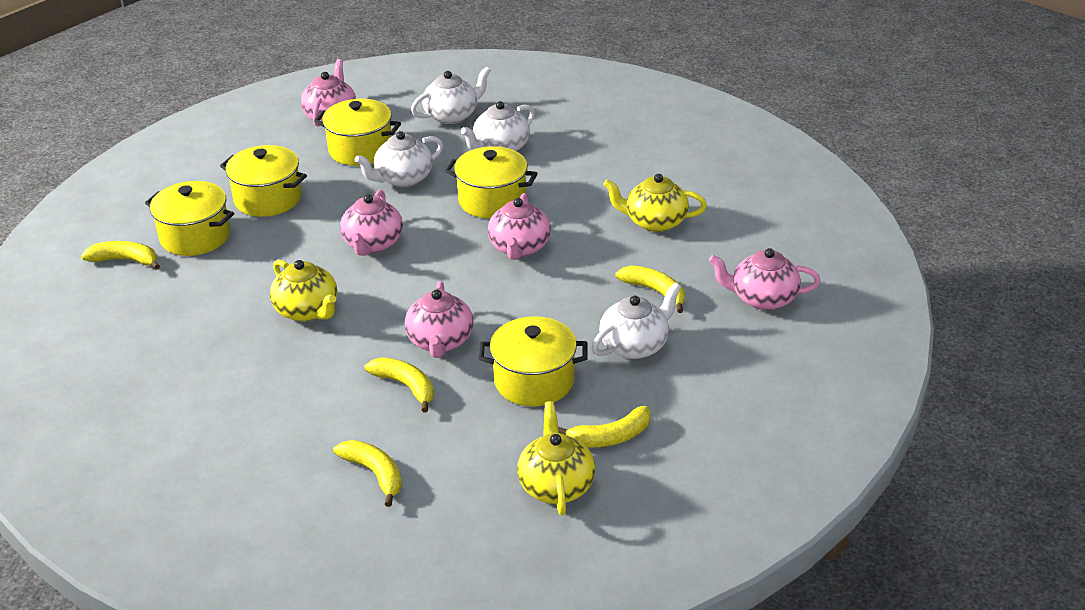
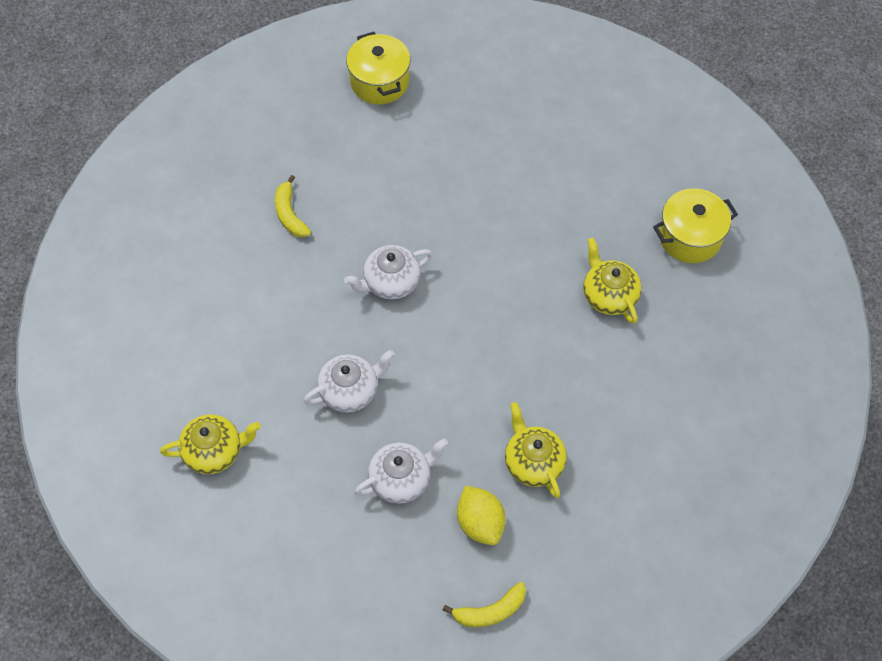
pink teapot: [301,59,356,126] [340,190,403,256] [405,281,474,358] [488,193,551,260] [709,248,821,310] = 5 -> none = 0
white teapot: [355,131,443,187] [411,66,491,124] [461,101,535,151] [592,282,681,359] = 4 -> [304,350,395,412] [344,245,433,299] [354,438,448,504] = 3
yellow banana: [81,241,160,270] [333,440,402,507] [364,357,434,413] [558,406,651,447] [615,265,685,313] = 5 -> [275,175,311,237] [443,582,526,627] = 2
yellow lemon: none = 0 -> [457,486,505,545] = 1
yellow pot: [145,181,234,256] [220,145,307,217] [314,99,401,166] [445,146,538,219] [479,316,588,406] = 5 -> [346,32,411,104] [653,188,738,263] = 2

